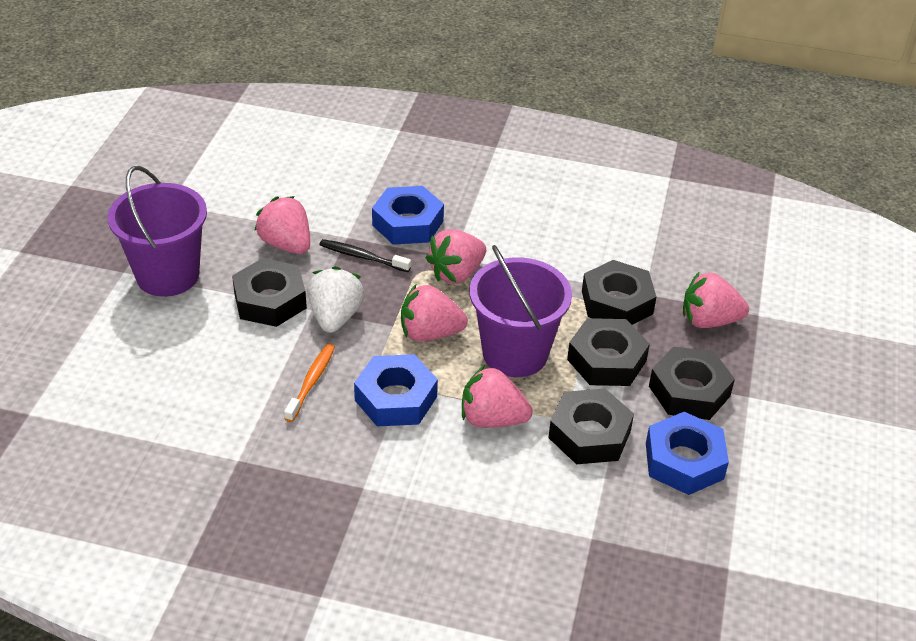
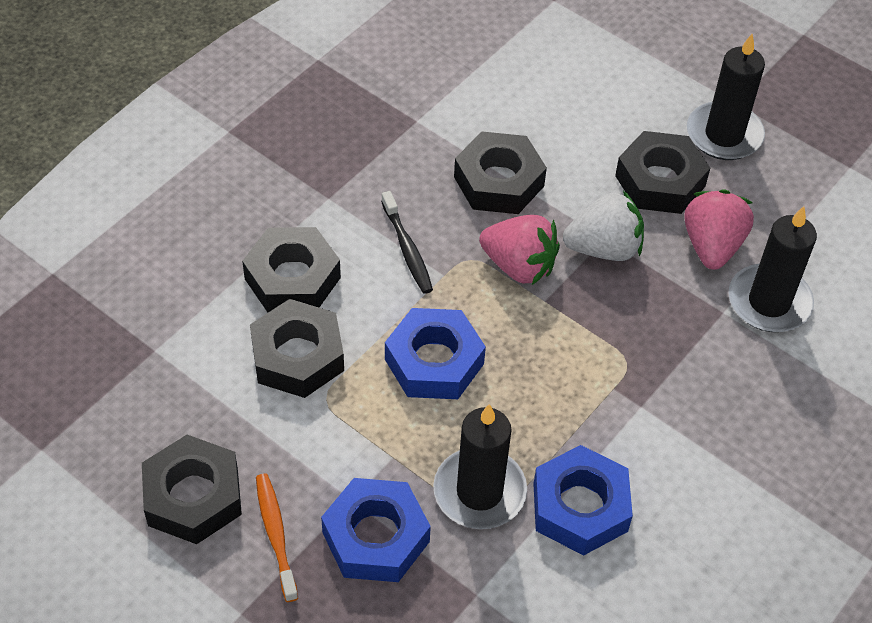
black candle: none = 0 -> [433,404,527,529] [687,34,765,160] [728,206,817,332] = 3
pink strawberry: [254,196,310,254] [401,284,468,342] [426,229,486,284] [462,365,533,428] [683,271,749,328] = 5 -> [479,215,560,285] [684,190,754,270] = 2
purple bucket: [108,166,207,297] [469,245,572,377] = 2 -> none = 0

